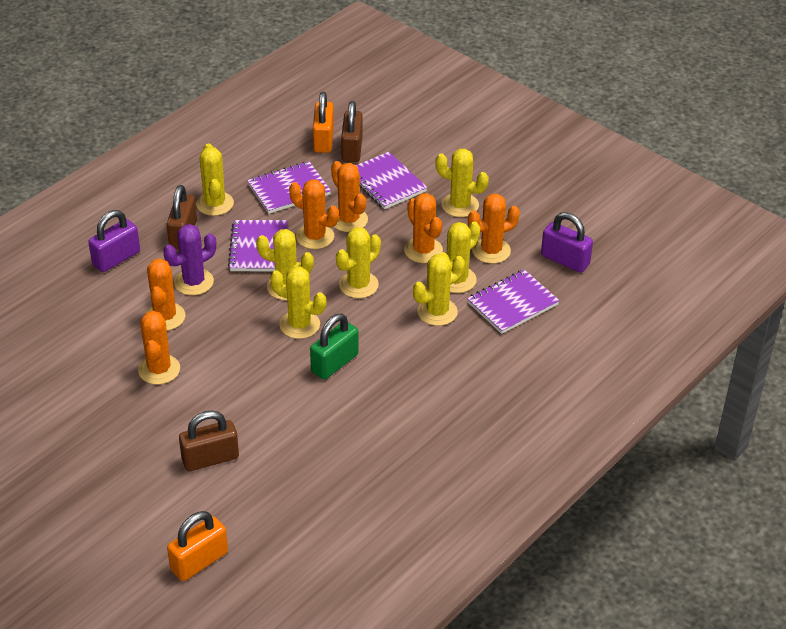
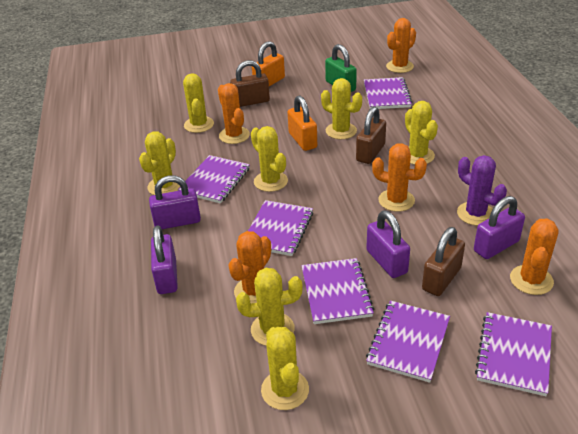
orange cactus: [138,311,180,385] [146,258,185,331] [289,179,339,249] [331,161,368,232] [404,193,443,263] [468,194,520,264] = 6 -> [218,83,250,144] [229,231,271,303] [372,143,427,212] [386,18,416,73] [510,218,558,295] = 5
purple notebook: [228,220,287,271] [247,161,331,214] [356,152,427,209] [467,270,560,334] = 4 -> [178,155,250,203] [248,200,313,256] [301,258,374,324] [364,77,413,109] [366,300,450,383] [475,312,552,396] = 6
purple padlock: [88,210,140,272] [541,212,593,273] = 2 -> [149,175,201,229] [151,226,178,294] [366,210,410,278] [474,196,525,259] = 4

